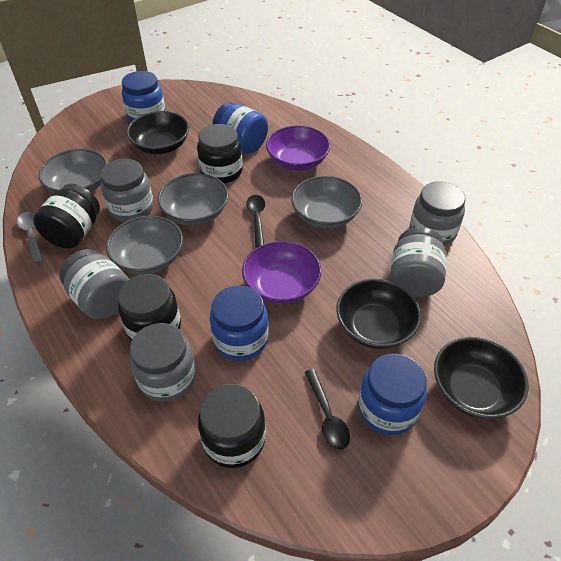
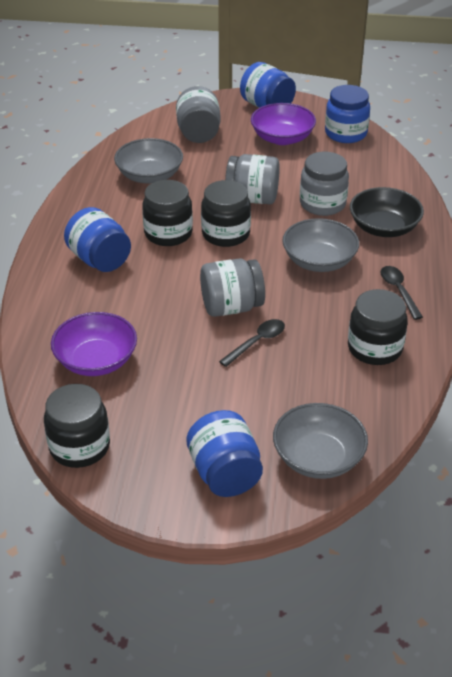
black bowl: [126,111,189,154] [336,279,421,349] [434,337,529,419] = 3 -> [350,187,424,237] = 1
grey bowl: [38,149,107,193] [106,216,183,275] [158,173,228,226] [291,176,362,229] = 4 -> [114,138,183,184] [273,403,368,479] [282,218,359,272] = 3
grey jar: [59,249,129,319] [100,159,154,222] [130,323,196,402] [390,227,446,297] [410,181,466,246] = 5 -> [176,86,221,143] [200,258,265,317] [225,154,280,204] [300,152,349,216] = 4
grey spoon: [17,212,43,264] = 1 -> none = 0

